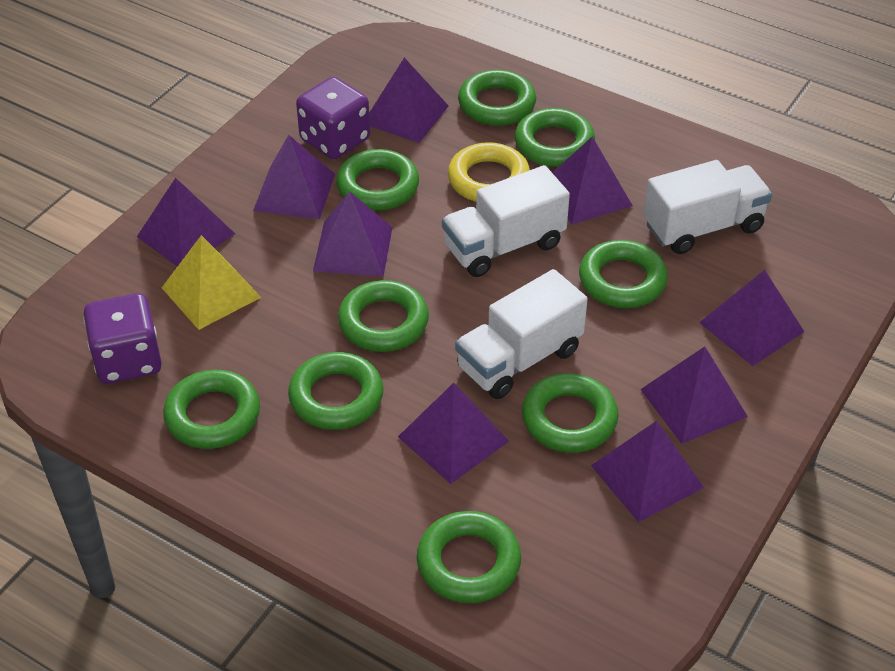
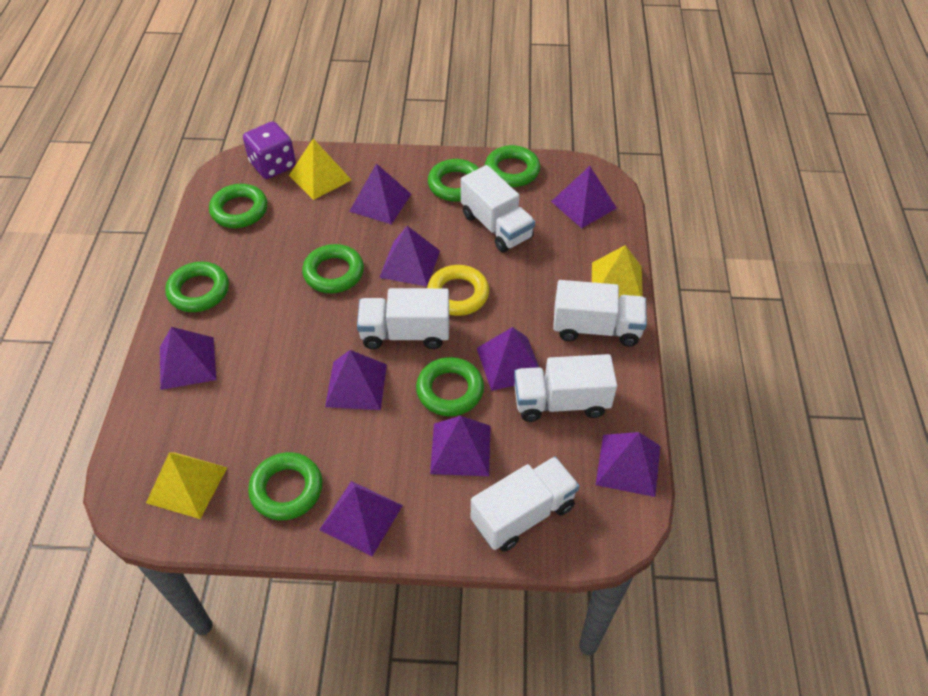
green ring: [163,370,260,449] [288,352,384,430] [336,149,419,211] [338,280,429,352] [417,511,521,603] [458,69,536,126] [515,108,595,167] [522,373,618,453] [579,240,668,308] = 9 -> [165,262,229,312] [209,184,267,228] [248,452,323,520] [302,244,364,293] [416,357,484,416] [428,159,479,202] [485,145,540,187] = 7
purple dice: [84,293,162,384] [296,77,370,159] = 2 -> [243,121,296,179] = 1
white truck: [442,165,570,277] [455,269,588,399] [644,160,772,254] = 3 -> [357,288,449,349] [461,165,535,252] [471,456,579,552] [514,354,617,422] [553,280,647,347] = 5
yellow pyramid: [162,235,261,330] = 1 -> [146,453,228,519] [289,139,351,200] [592,245,643,297] = 3

